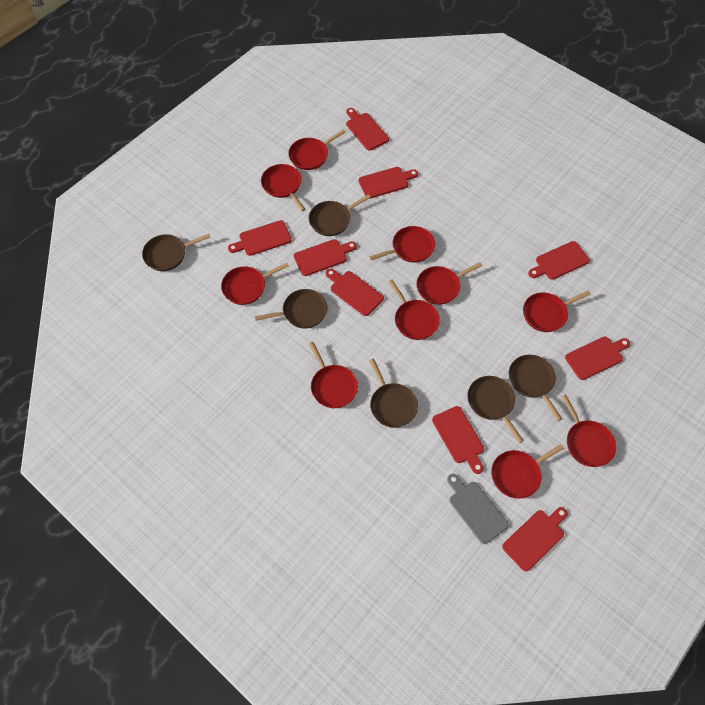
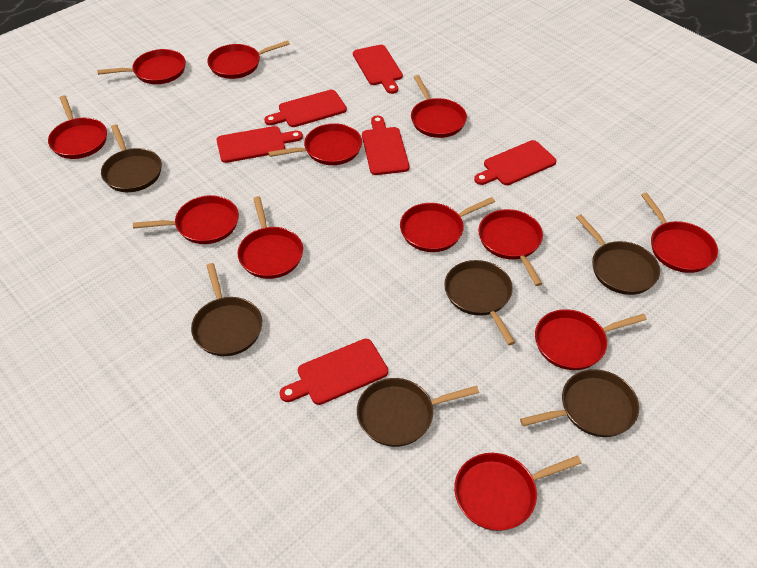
grey cutting board: [447,474,509,544] = 1 -> none = 0
red cutting board: [228,220,292,256] [294,239,357,276] [326,269,384,316] [346,108,389,151] [358,167,418,199] [432,406,484,474] [502,507,568,571] [528,241,590,280] [565,336,630,380] = 9 -> [216,126,303,163] [264,90,347,127] [279,339,388,405] [353,45,403,94] [362,116,409,175] [474,140,556,185] = 6
red pan: [221,263,289,305] [261,164,306,211] [288,129,345,170] [309,342,358,408] [369,226,435,263] [388,280,440,340] [416,262,482,305] [491,444,564,499] [523,290,591,332] [561,394,616,467] = 10 -> [48,95,107,159] [97,49,186,84] [133,195,239,244] [207,40,290,79] [237,196,303,279] [268,123,362,165] [400,197,495,252] [411,75,467,138] [454,453,582,531] [478,209,543,286] [535,309,647,370] [641,193,718,273] = 12

